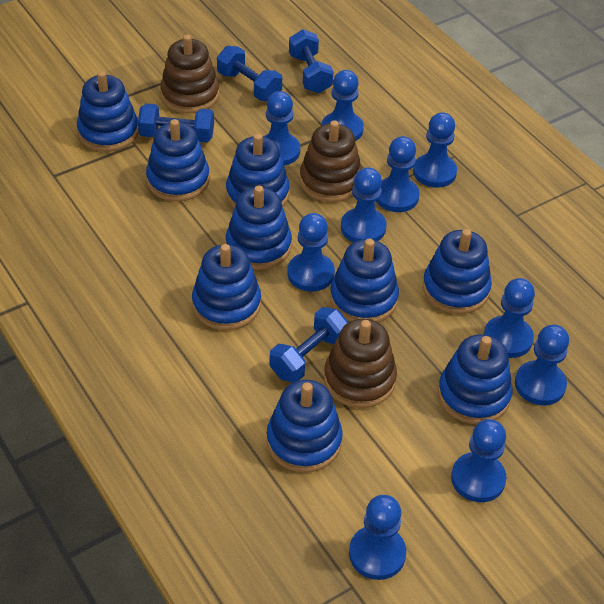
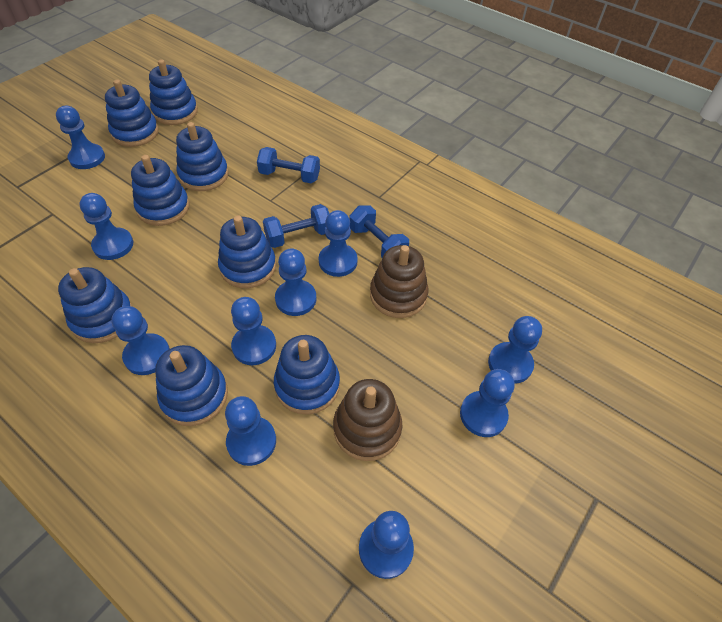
blue dumbbell: [138,103,214,143] [217,46,282,101] [270,307,348,382] [289,29,333,93] = 4 -> [257,147,320,183] [263,204,329,248] [349,205,409,258] = 3
blue stacking toy: [77,71,139,152] [146,119,210,201] [192,244,261,330] [226,133,289,208] [226,185,292,270] [267,380,343,472] [330,239,399,322] [423,229,492,314] [438,334,512,424] = 9 -> [58,267,133,343] [105,80,159,147] [131,155,190,226] [149,59,198,125] [155,345,228,426] [176,122,228,191] [218,216,276,288] [274,335,340,415] = 8
brown stacking toy: [160,35,219,113] [300,120,362,202] [324,319,397,408] = 3 -> [333,379,402,461] [370,245,428,318] = 2

